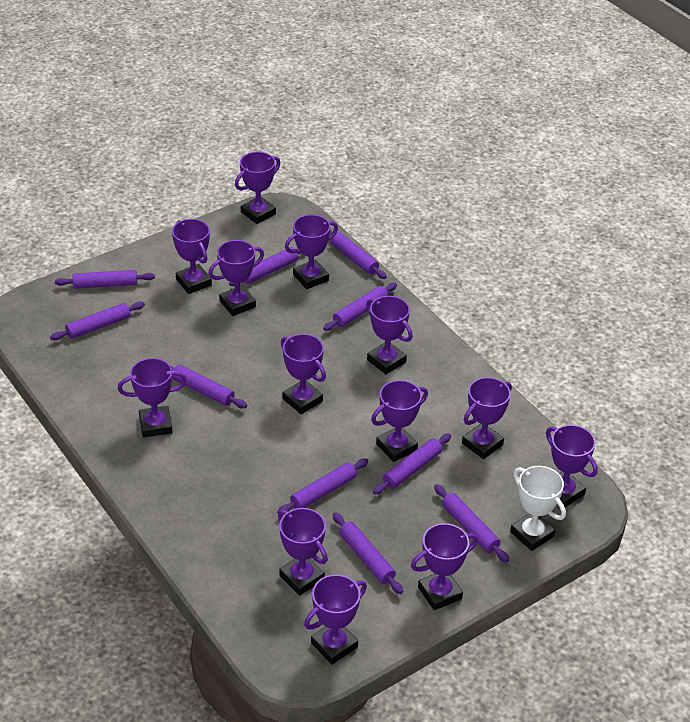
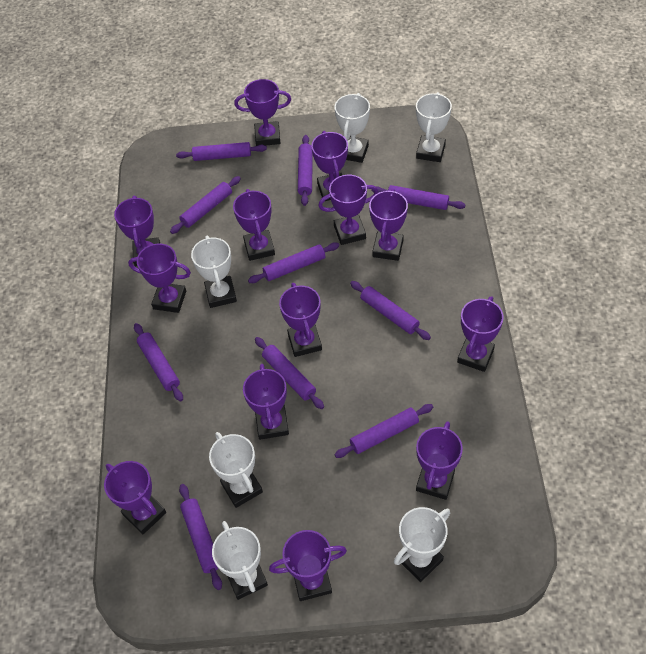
white trophy: [510,466,566,551] = 1 -> [191,235,237,308] [209,432,263,508] [212,521,268,600] [334,93,370,163] [394,507,450,582] [416,92,452,162] = 6

